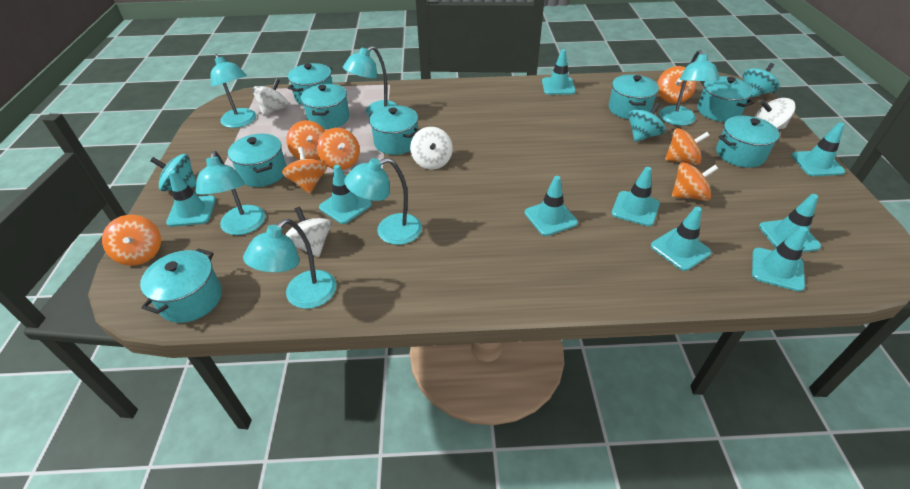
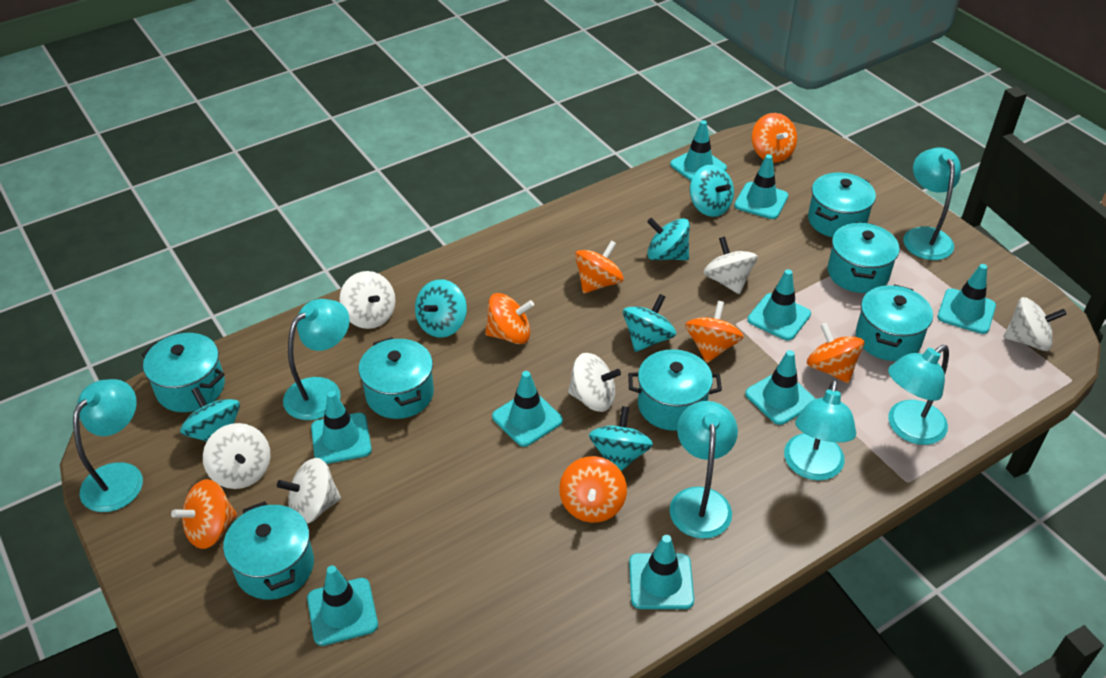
turquoise pot: [140,248,222,323] [228,134,287,187] [288,63,333,105] [301,83,350,129] [369,105,419,155] [609,74,659,119] [697,76,754,122] [716,116,780,168] = 8 -> [141,333,225,412] [223,501,314,600] [359,337,434,419] [628,349,722,431] [808,173,876,237] [828,222,900,293] [856,284,933,361] = 7
turquoise spinning top: [150,154,196,191] [628,103,666,142] [743,63,780,98] = 3 -> [180,387,240,442] [415,279,467,338] [589,406,653,471] [623,294,676,352] [647,218,690,260] [690,165,734,217] = 6
white spinning top: [252,78,289,116] [285,207,331,257] [410,127,453,170] [755,98,795,129] = 4 -> [203,423,271,489] [277,458,341,524] [340,271,396,329] [568,353,621,412] [703,236,758,294] [1003,297,1067,351] = 6

